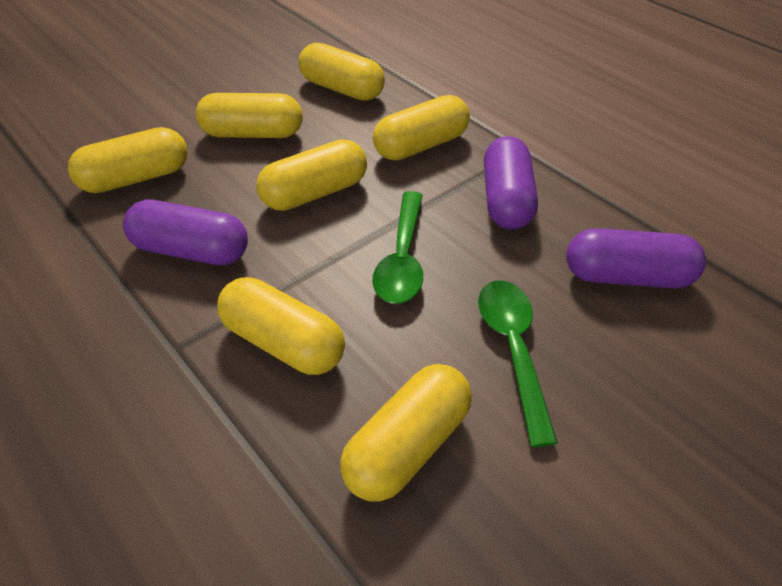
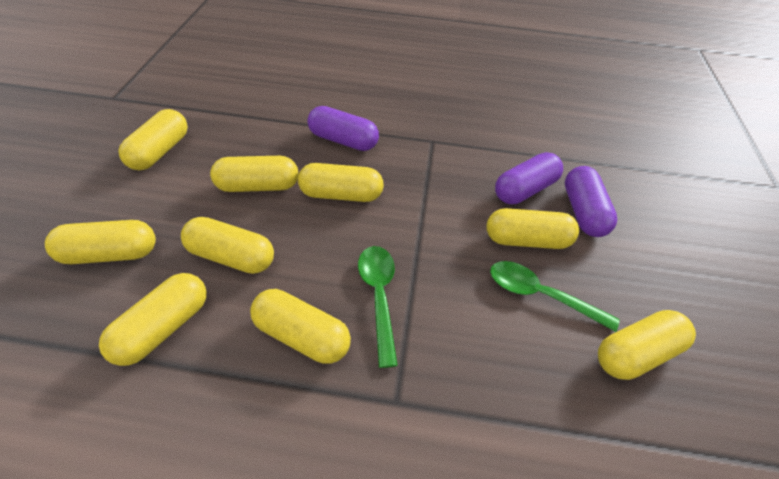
yellow capsule: [68,127,188,193] [196,93,303,138] [217,277,345,375] [257,139,367,211] [299,43,385,101] [340,364,472,502] [373,95,470,161] = 7 -> [45,220,156,264] [99,273,207,366] [119,109,188,170] [181,217,274,274] [210,156,299,192] [250,289,351,364] [298,163,384,202] [486,208,579,249] [598,310,696,380] = 9

